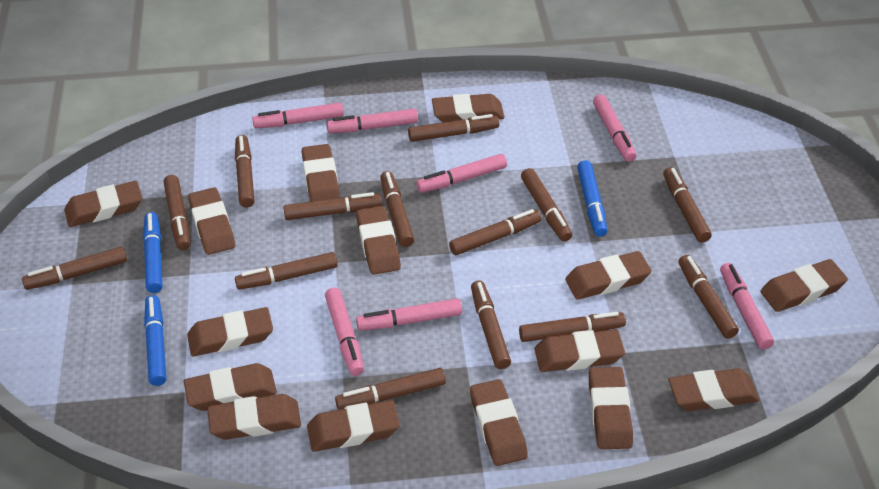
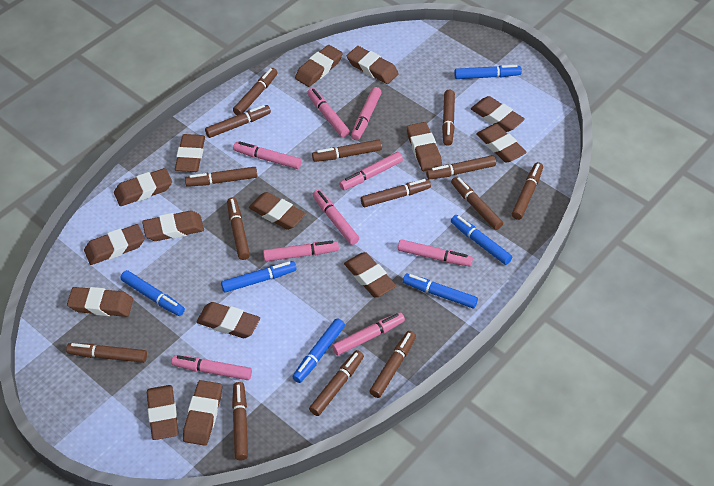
blue marker: [143,212,162,293] [144,295,166,386] [577,160,607,237] = 3 -> [120,270,185,316] [221,261,297,293] [293,318,345,383] [403,274,478,308] [451,215,512,265] [454,65,522,79] = 6
pink marker: [252,103,344,128] [325,288,364,376] [327,109,418,133] [356,298,462,331] [416,154,507,193] [593,95,637,162] [720,263,774,350] = 7 -> [171,355,252,380] [233,141,301,169] [263,241,339,262] [307,88,350,137] [312,190,359,245] [332,312,405,355] [339,152,403,190] [351,87,382,140] [398,239,473,266] = 9

